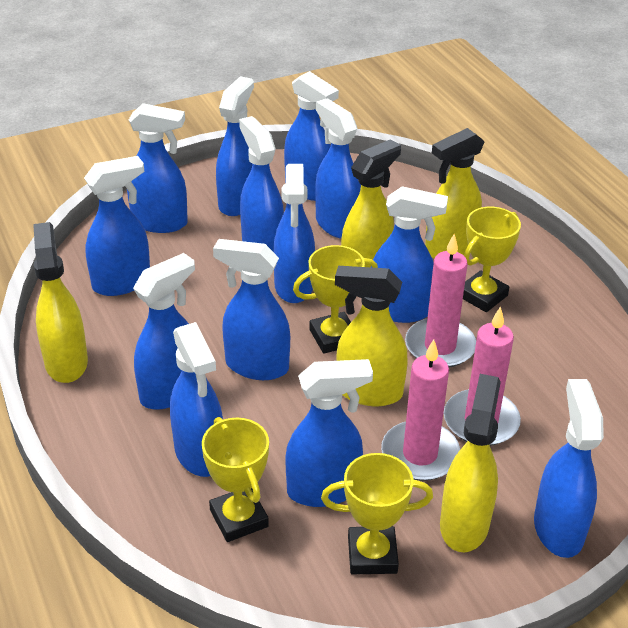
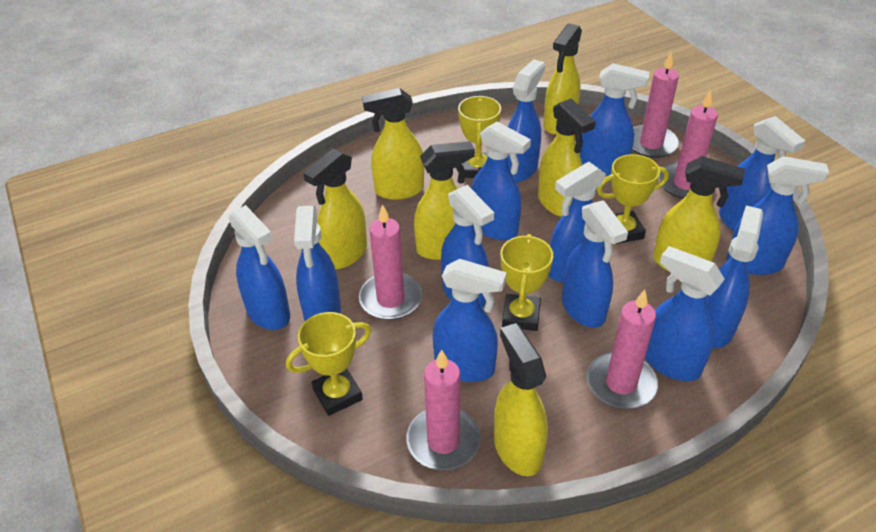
pink candle: [381,339,460,481] [405,234,476,368] [444,306,521,446] = 3 -> [359,204,422,320] [406,349,481,470] [587,289,658,409] [632,52,679,158] [659,90,718,199] = 5
yellow spray bottle: [33,222,88,383] [335,266,408,406] [341,139,401,267] [425,128,485,258] [440,374,501,552] = 5 -> [303,149,367,269] [362,88,424,200] [414,141,475,260] [494,323,548,476] [538,98,596,217] [544,23,582,135] [653,156,745,272] = 7

